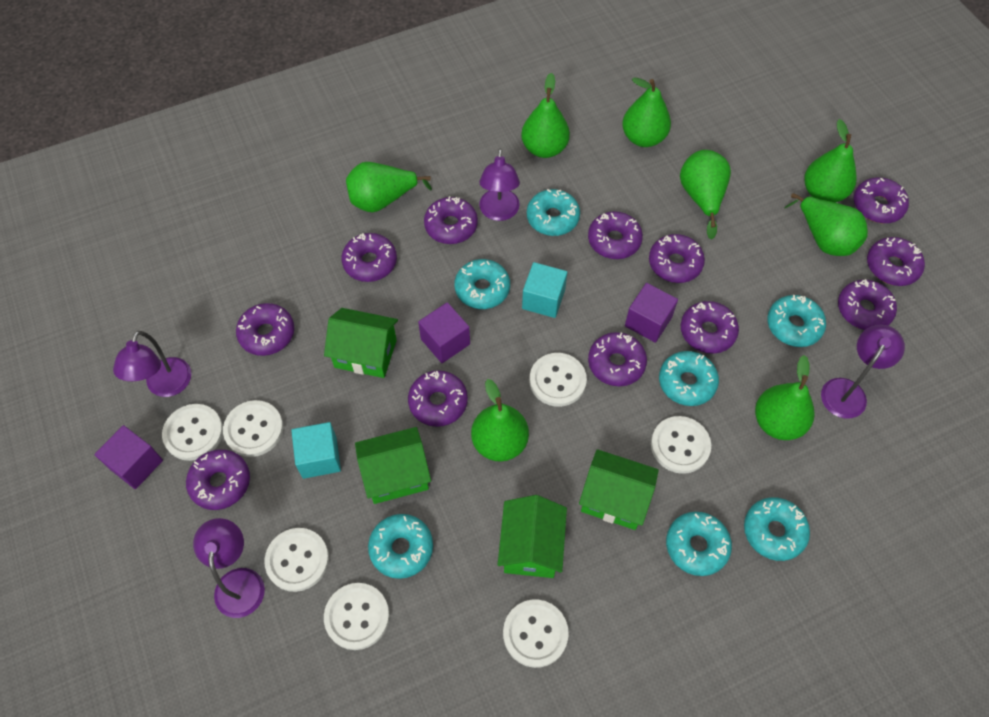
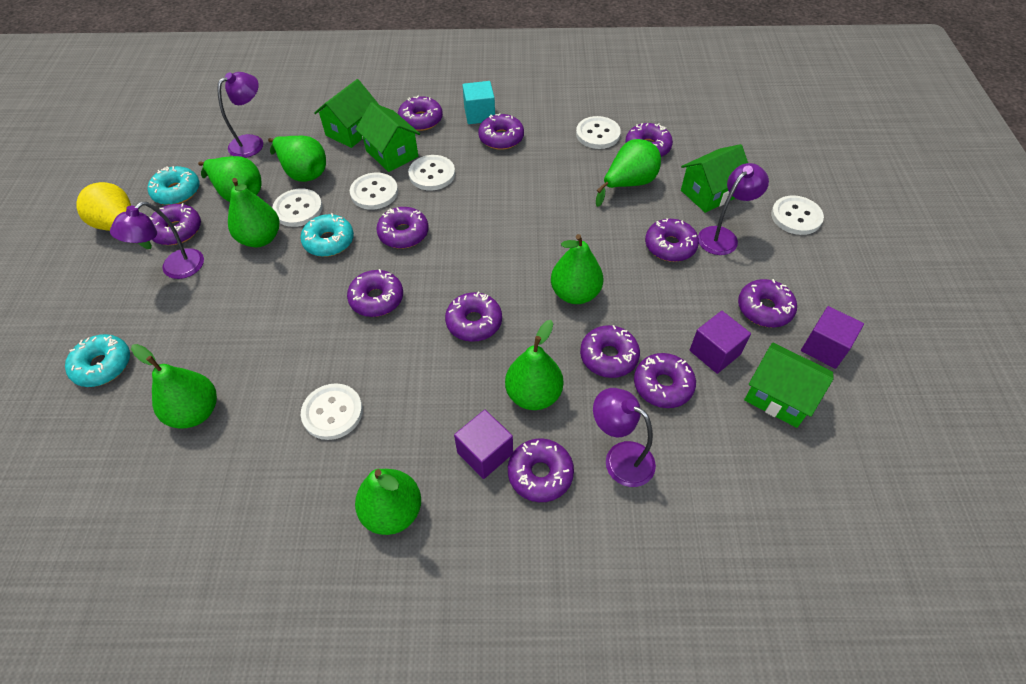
turquoise cube: [291,422,341,479] [522,262,567,318] = 2 -> [462,81,495,124] = 1
turquoise donut: [368,514,433,579] [454,259,510,309] [527,189,580,236] [659,351,719,406] [666,512,732,576] [744,497,810,561] [767,295,826,347] = 7 -> [65,334,130,387] [148,166,200,205] [300,213,354,257] = 3
white button: [162,404,223,461] [223,400,283,457] [264,528,329,592] [324,583,389,650] [503,599,569,668] [530,353,587,407] [651,416,711,474] = 7 -> [272,188,323,227] [301,383,363,440] [350,173,398,210] [408,155,455,191] [576,116,621,149] [771,195,824,235] = 6
yellow pear: none = 0 -> [76,182,152,249] = 1

